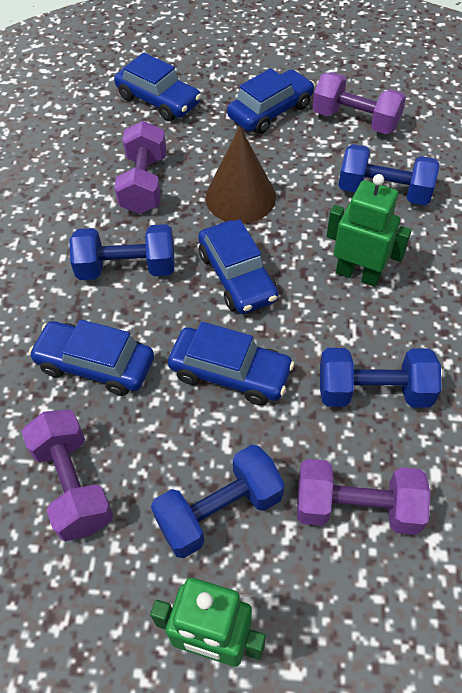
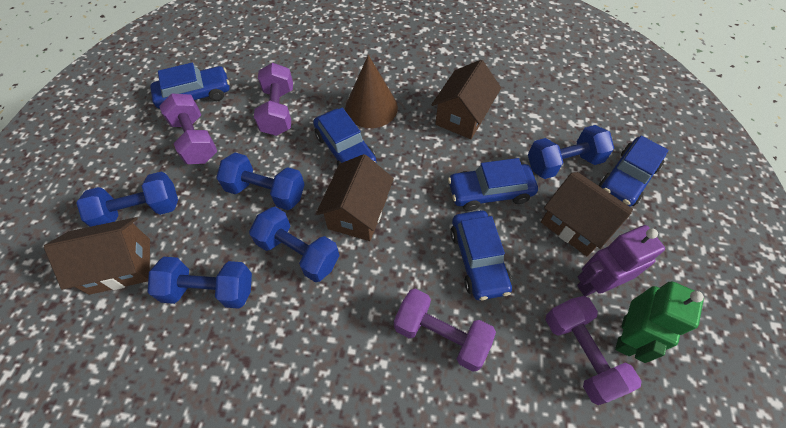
blue dumbbell: [69,224,175,280] [151,445,285,558] [320,348,441,408] [338,144,439,205] = 4 -> [76,172,178,227] [148,257,252,309] [216,153,305,210] [249,207,339,282] [528,125,614,179] = 5
brown house: none = 0 -> [44,217,150,295] [316,154,394,241] [431,60,501,139] [541,172,633,256] = 4
green robot: [150,578,266,667] [327,174,412,287] = 2 -> [615,282,704,363] = 1
purple robot: none = 0 -> [577,225,665,296] = 1

